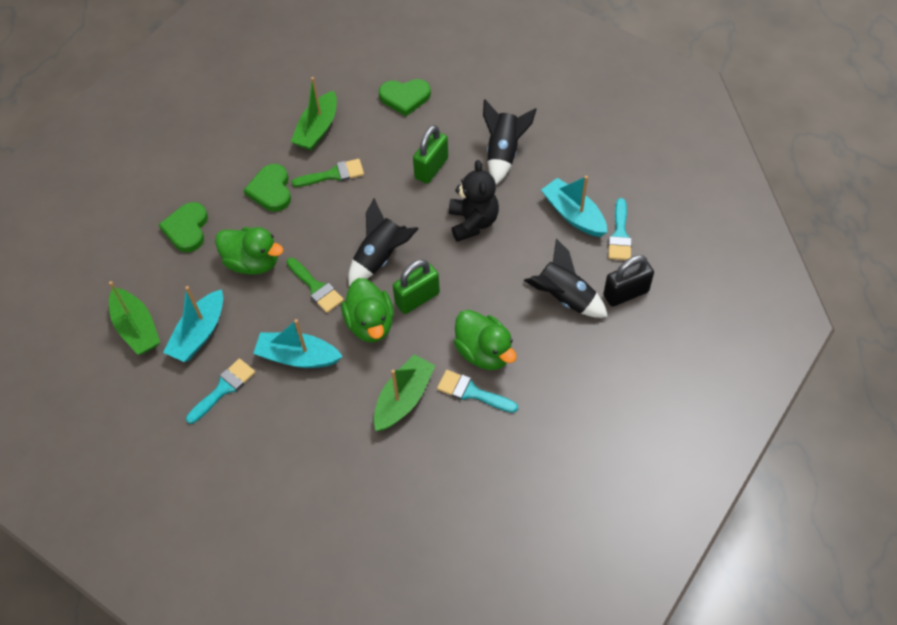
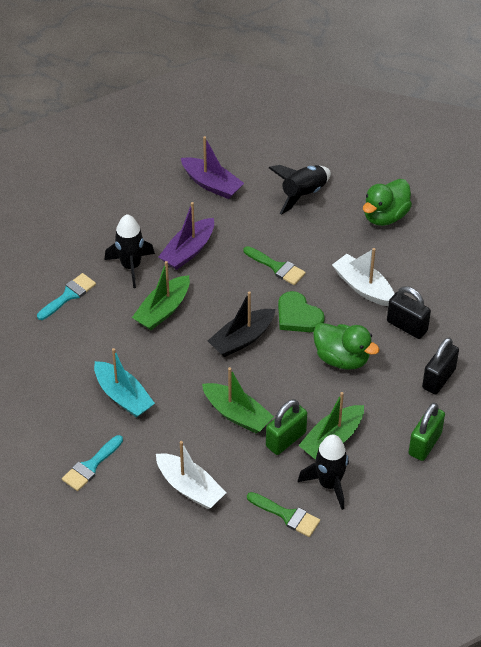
black boat: none = 0 -> [208,291,275,357] = 1
black padlock: [603,255,654,307] = 1 -> [387,286,431,339] [422,337,459,394] = 2
black teddy bear: [449,160,499,242] = 1 -> none = 0
green duck: [215,227,283,274] [341,278,394,343] [454,310,517,370] = 3 -> [313,323,380,370] [363,179,412,226] = 2
green heart: [158,202,208,252] [244,164,291,212] [379,79,431,116] = 3 -> [278,291,325,332] = 1
purple boat: none = 0 -> [159,202,214,270] [181,136,244,199] = 2
turquoise boat: [163,286,223,362] [253,319,343,368] [541,176,607,237] = 3 -> [94,348,155,418] = 1
turquoise brush: [186,359,255,424] [437,370,518,413] [608,198,632,260] = 3 -> [37,273,96,320] [62,435,123,491] = 2
white boat: none = 0 -> [156,441,226,509] [332,248,395,306] = 2

